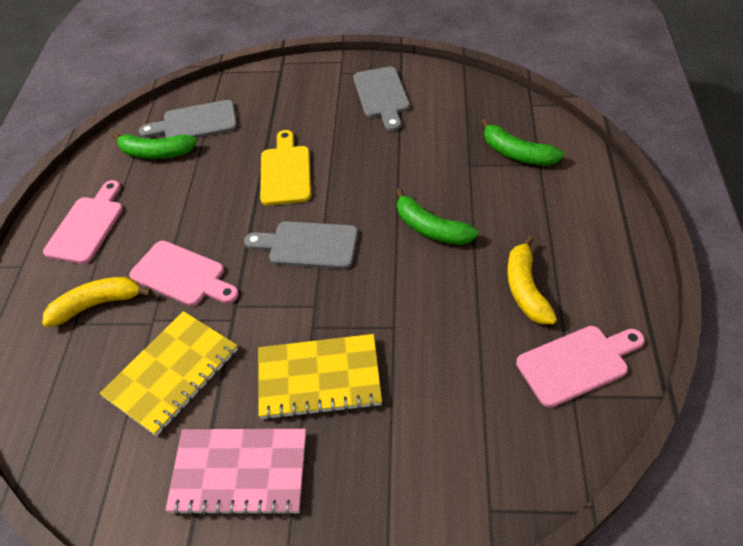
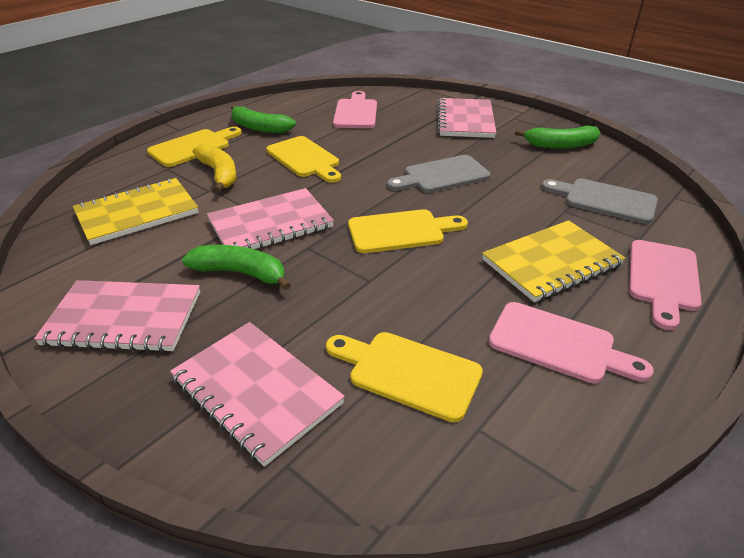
grey cutting board: [139,100,237,138] [244,221,358,269] [353,66,410,131] = 3 -> [387,155,490,193] [541,178,658,224] = 2
pink notebook: [166,429,306,516] = 1 -> [34,280,200,352] [170,322,345,467] [207,188,334,249] [437,98,496,138] = 4
yellow banana: [42,277,152,327] [507,235,557,324] = 2 -> [193,143,236,193] = 1
yellow cutting board: [260,130,311,205] = 1 -> [147,127,242,167] [266,136,341,183] [326,332,483,422] [348,209,468,253] = 4

